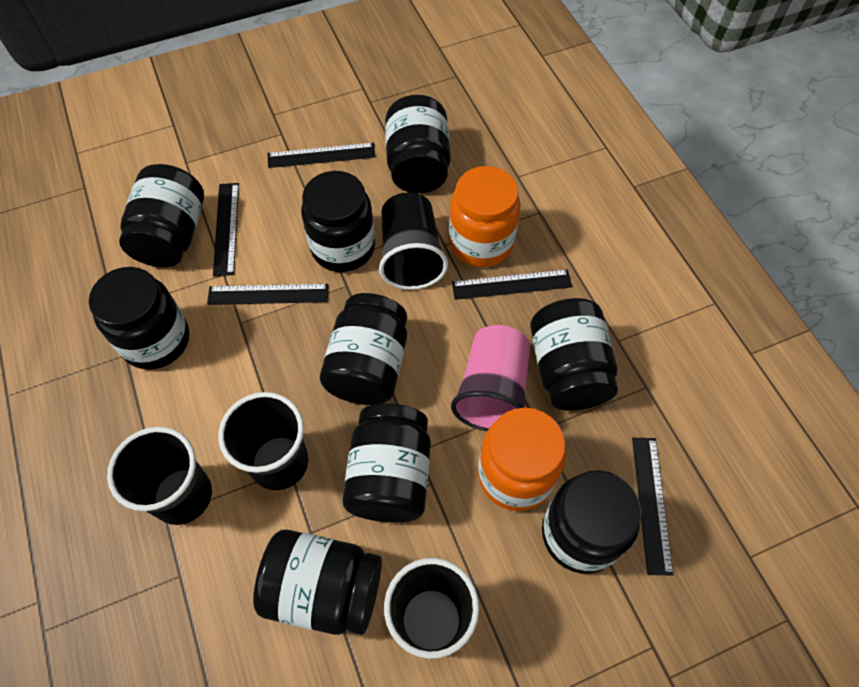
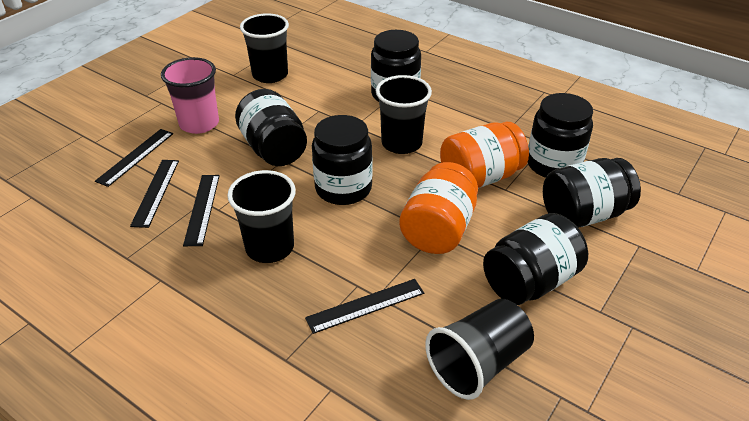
black jar: [89,267,189,370] [119,164,204,267] [253,530,382,635] [301,171,375,272] [320,293,407,405] [343,403,431,522] [385,95,451,193] [530,298,618,410] [542,470,642,574] = 9 -> [235,89,307,166] [312,115,373,205] [371,30,421,102] [483,213,588,305] [527,93,593,178] [543,158,641,228] = 6
black ruler: [207,284,328,305] [213,183,239,276] [268,143,376,168] [452,269,572,300] [632,438,673,576] = 5 -> [95,129,173,187] [130,160,179,228] [183,175,220,246] [305,279,424,334] = 4

